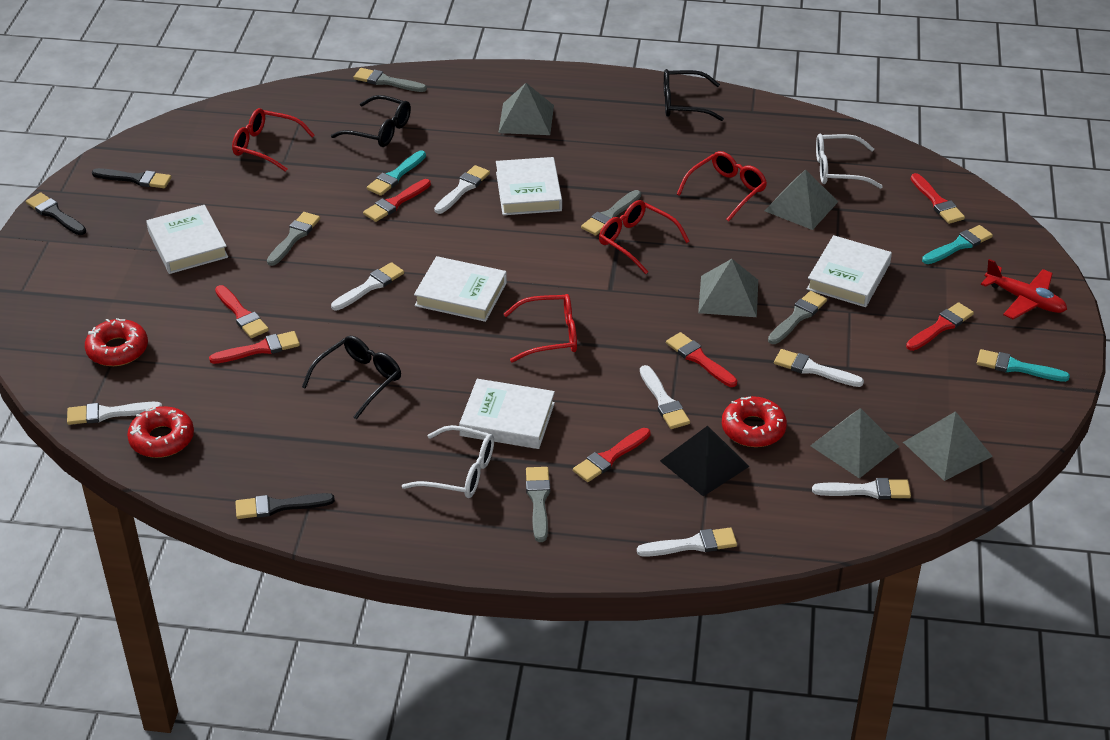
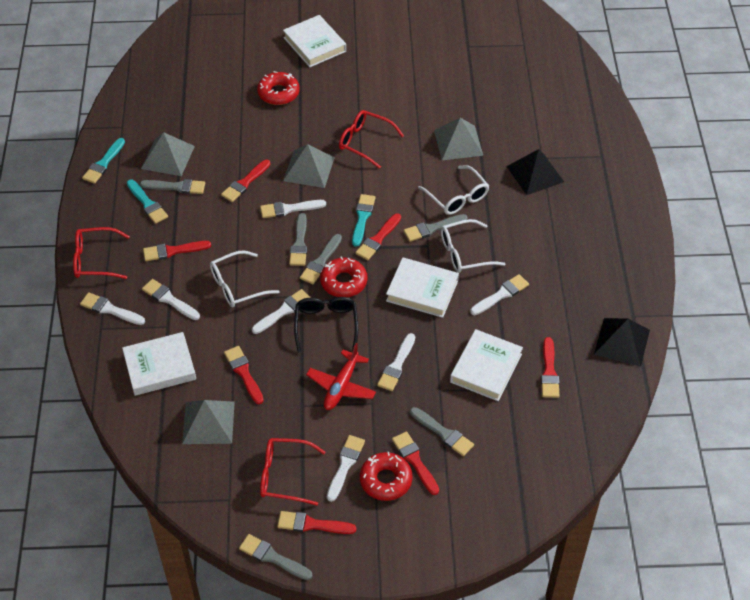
black brush: [26,193,86,235] [92,168,171,188] [235,493,335,519] = 3 -> none = 0
black glasses: [302,336,401,420] [331,95,411,147] [664,69,724,121] = 3 -> [294,297,358,353] = 1
black pyramid: [660,426,750,496] = 1 -> [507,149,564,195] [594,318,650,367] = 2
grey brush: [267,212,320,266] [353,68,427,92] [526,467,550,542] [581,190,641,236] [768,291,827,344] = 5 -> [140,179,205,194] [239,534,312,580] [289,213,307,266] [300,234,342,284] [404,214,468,242] [410,407,474,456] = 6
grey pyramid: [498,83,554,135] [698,259,758,317] [765,169,838,230] [810,408,899,479] [903,411,993,481] = 5 -> [141,132,195,176] [182,400,235,444] [283,144,335,188] [434,118,483,160] = 4
red glasses: [232,108,315,172] [504,294,577,363] [599,200,690,274] [677,151,767,222] = 4 -> [73,227,130,279] [260,438,325,506] [339,110,404,169] = 3
white book: [146,205,228,274] [414,256,507,322] [459,379,555,449] [496,157,562,215] [807,235,892,307] = 5 -> [122,332,196,396] [283,15,346,67] [386,257,459,318] [450,329,523,401] = 4
white glasses: [402,425,494,498] [816,134,883,189] = 2 -> [210,251,280,308] [418,165,489,215] [441,219,505,273] = 3

